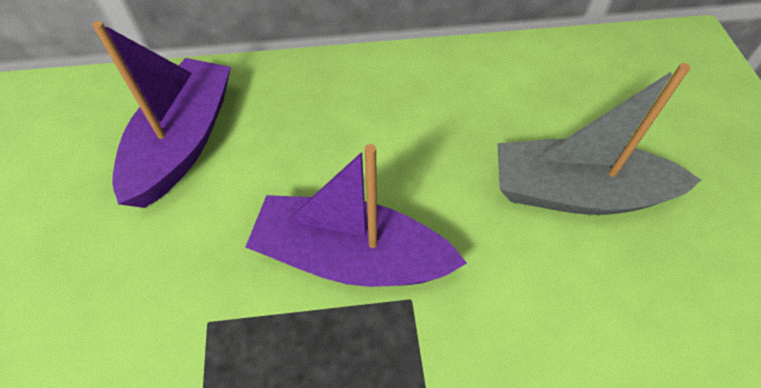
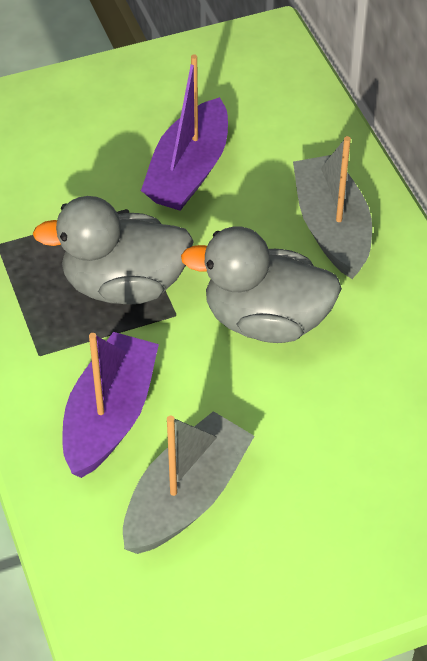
grey boat: [498,63,701,215] = 1 -> [123,411,254,554] [293,136,372,279] = 2
grey duck: none = 0 -> [33,196,194,304] [181,227,342,343] = 2

